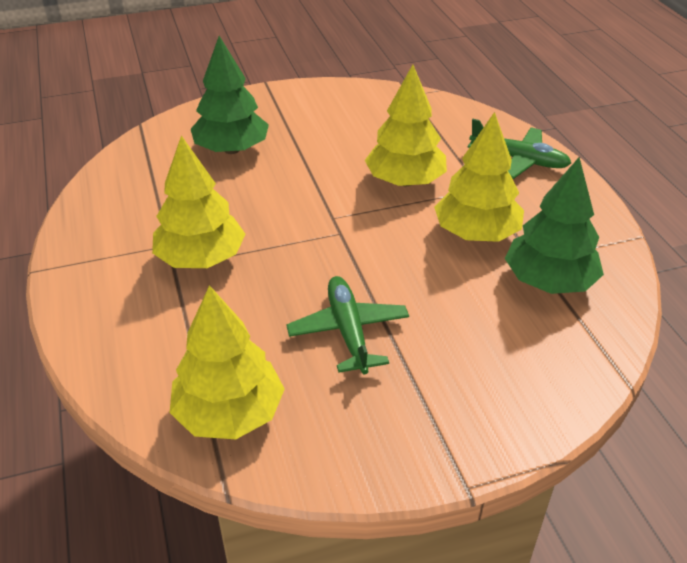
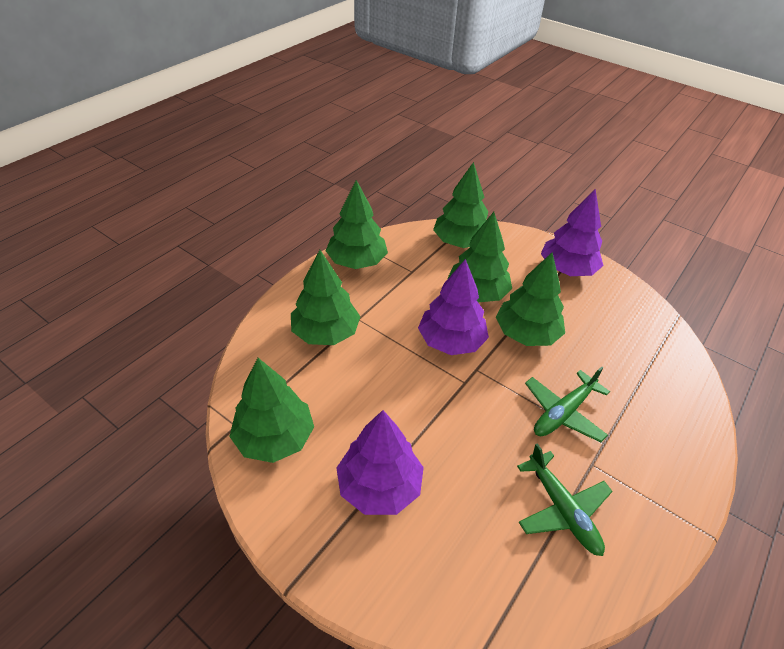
green tree: [191,36,269,154] [505,157,604,294] = 2 -> [229,358,314,463] [291,250,361,345] [326,180,388,269] [433,162,488,248] [447,212,512,302] [496,253,565,346] = 6
purple tree: none = 0 -> [336,410,424,515] [418,259,489,355] [541,189,603,276] = 3
yellow tree: [152,135,245,268] [170,285,285,439] [365,65,447,186] [434,112,524,242] = 4 -> none = 0

